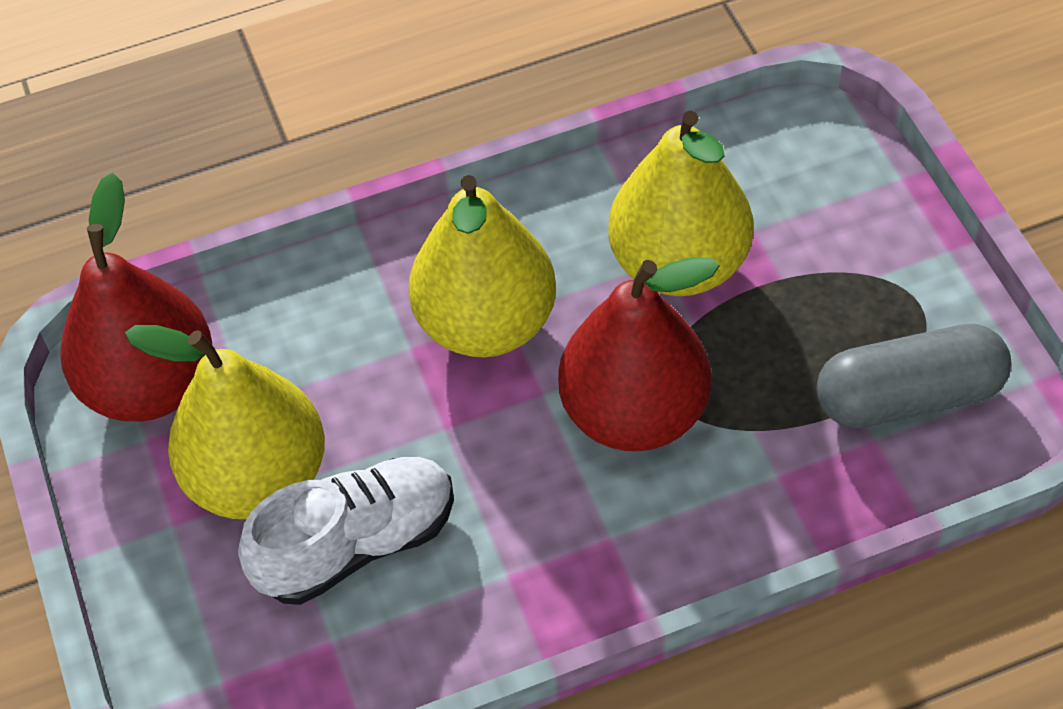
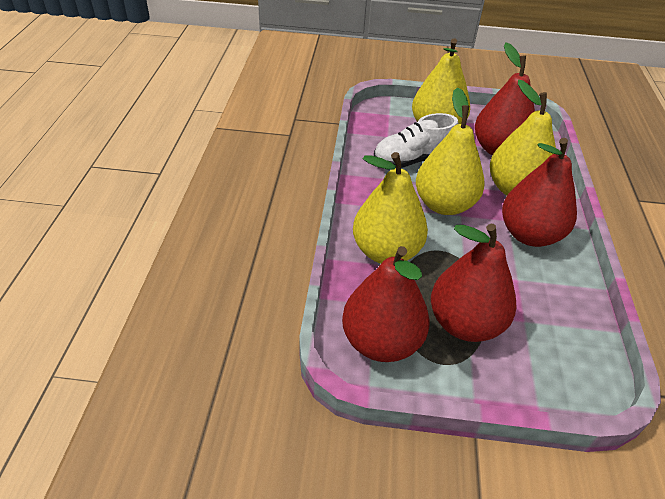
grey capsule: [816,324,1011,428] = 1 -> none = 0
red pear: [60,173,212,422] [558,257,719,451] = 2 -> [342,246,430,362] [431,224,516,342] [475,42,535,155] [502,138,577,247] = 4
yellow pear: [125,325,325,519] [409,175,556,357] [608,111,753,296] = 3 -> [353,152,428,264] [412,38,470,124] [416,87,485,215] [490,80,556,195] = 4

